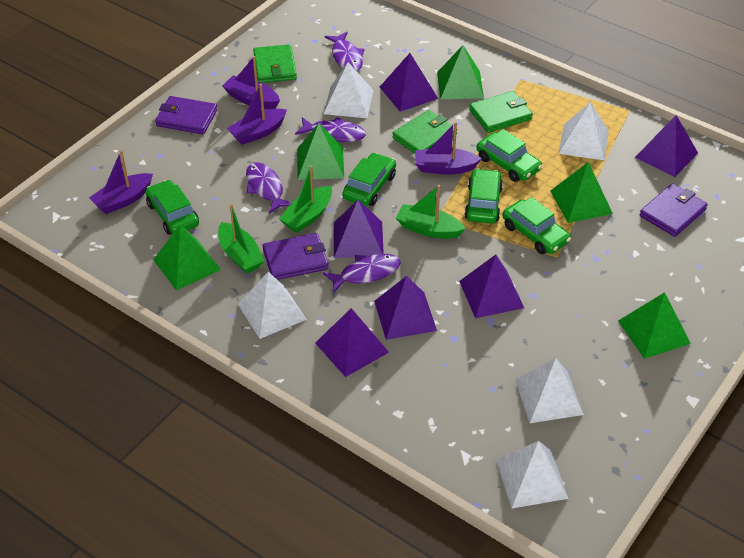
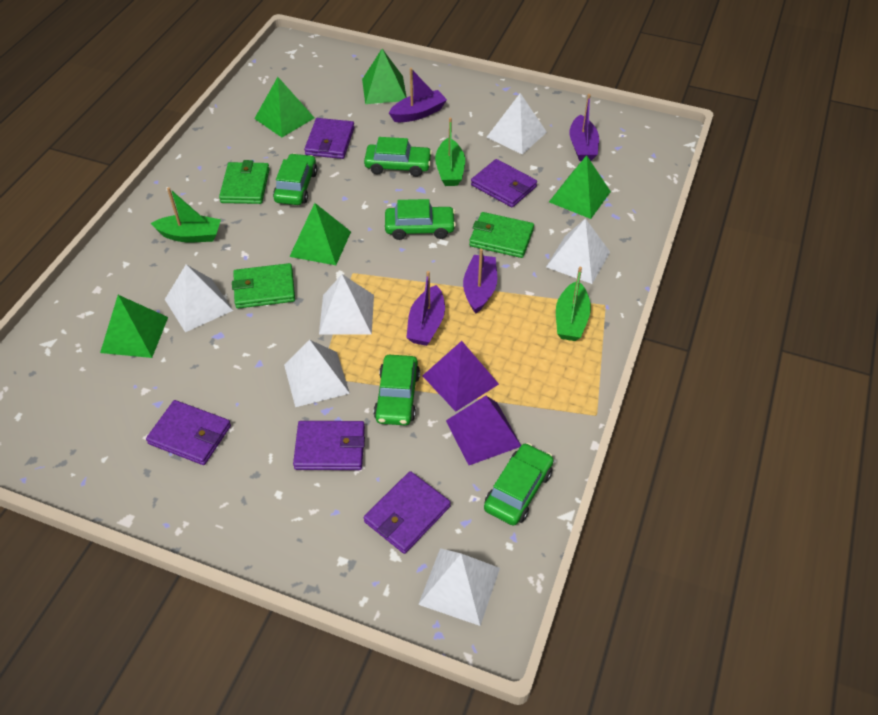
purple fish: [246,162,291,214] [295,117,366,142] [323,254,401,293] [325,32,365,71] = 4 -> none = 0
purple pyramid: [315,308,389,377] [334,200,384,258] [374,276,437,340] [380,53,438,112] [459,255,524,318] [635,115,698,177] = 6 -> [422,341,499,412] [446,396,521,465] = 2
purple wallet: [155,96,217,134] [263,233,329,280] [640,183,708,237] = 3 -> [146,400,231,465] [293,421,365,470] [304,118,354,159] [364,471,451,554] [471,159,537,207] = 5
white pyramid: [238,272,307,339] [323,62,374,118] [496,441,569,508] [515,358,584,423] [559,102,609,161] = 5 -> [165,265,233,332] [284,340,350,407] [319,274,374,335] [418,548,500,626] [487,93,547,155] [546,218,610,284] = 6

